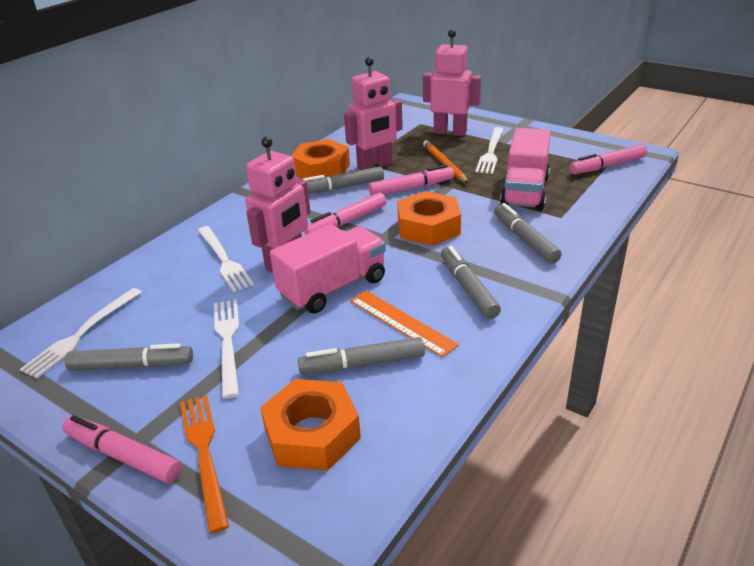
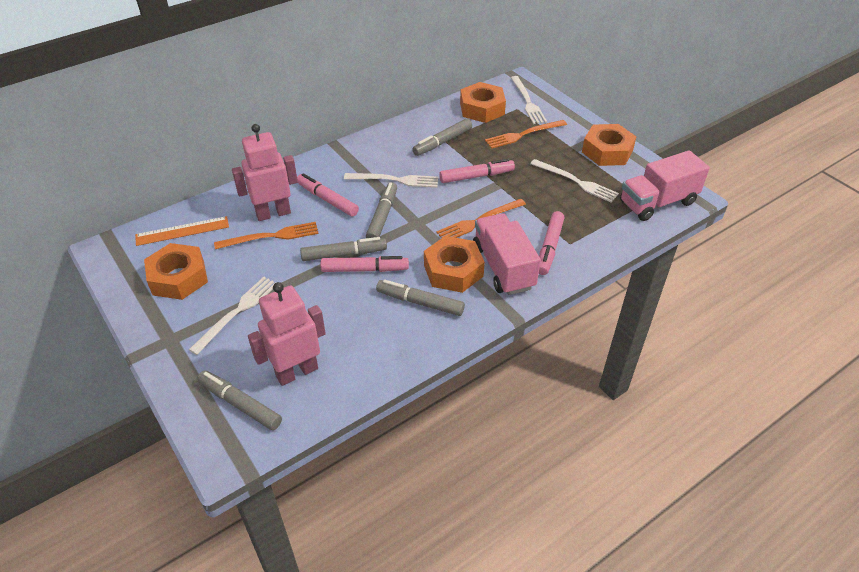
orange fork: [180,395,229,534] = 1 -> [214,222,319,249] [436,199,526,238] [485,120,567,149] = 3
orange nut: [260,379,361,471] [291,139,350,179] [397,191,461,246] = 3 -> [144,243,208,300] [424,236,485,293] [460,82,506,123] [582,124,636,166] = 4
orange pencil: [423,140,468,183] = 1 -> none = 0
pink robot: [246,137,311,273] [344,57,403,170] [423,29,481,136] = 3 -> [232,124,298,221] [248,282,326,386] = 2

